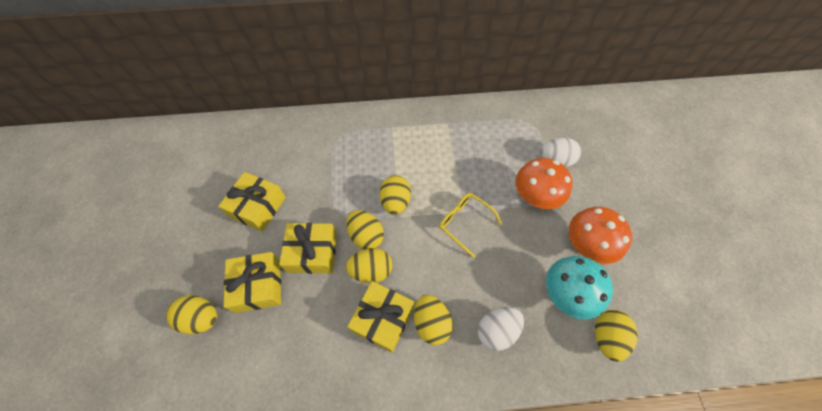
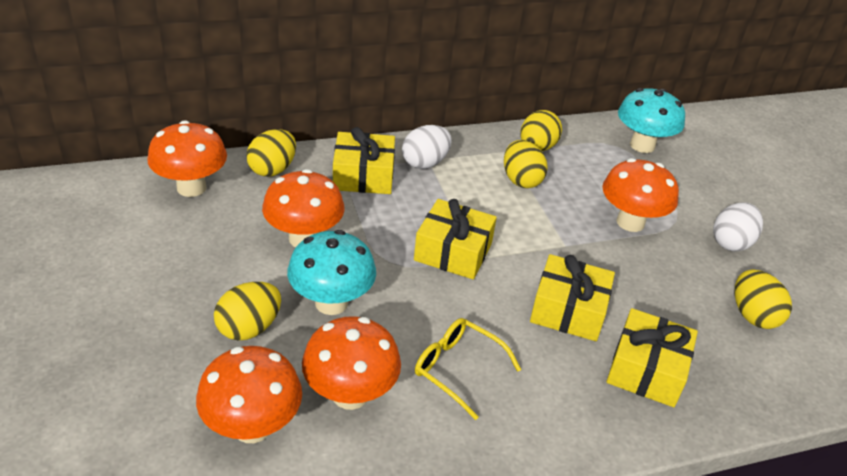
orange mushroom: [516,158,573,209] [569,207,632,264] = 2 -> [147,120,227,197] [196,346,302,443] [262,169,345,247] [302,316,401,410] [602,158,679,232] = 5
turquoise mushroom: [546,256,613,319] = 1 -> [287,230,376,315] [618,88,685,153] = 2
yellow egg: [166,295,217,334] [346,210,384,249] [346,248,392,283] [379,175,411,215] [414,295,453,345] [595,310,638,362] = 6 -> [214,282,281,341] [246,129,296,177] [504,140,548,188] [520,110,562,151] [734,269,792,329] = 5

